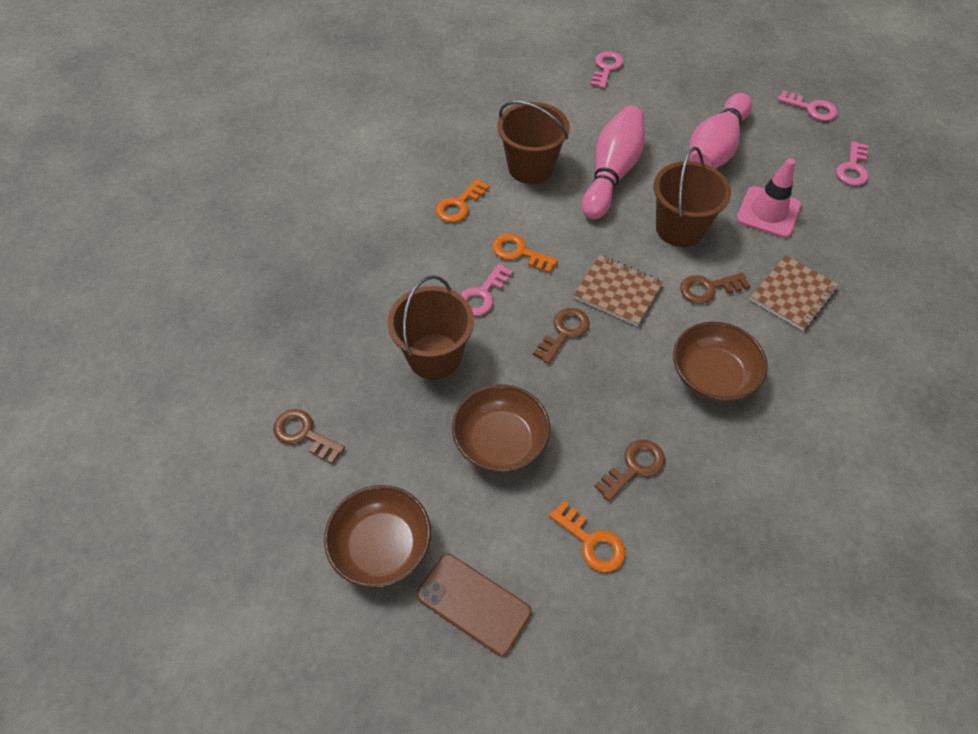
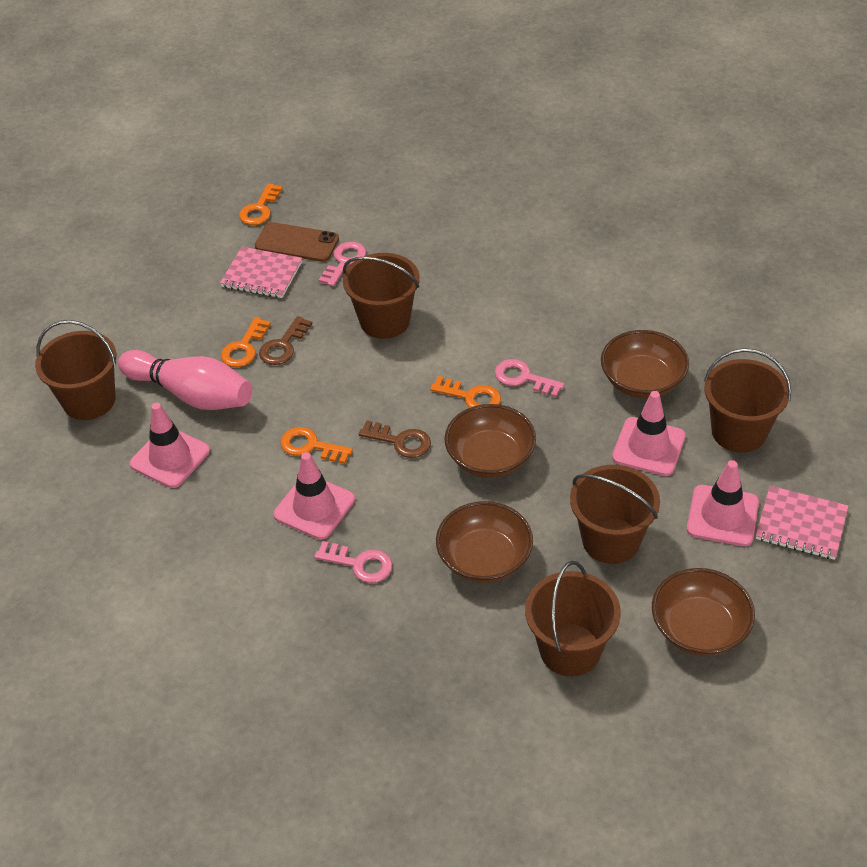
brown bowl: [324,485,431,588] [452,384,550,472] [673,322,768,402] = 3 -> [436,501,533,583] [444,404,536,478] [601,330,689,398] [652,568,755,656] = 4
brown bucket: [388,275,474,380] [497,101,570,184] [654,147,731,247] = 3 -> [35,320,116,420] [343,253,420,339] [525,561,621,676] [570,465,660,564] [704,348,791,453] = 5
brown key: [273,409,345,464] [533,308,590,364] [594,440,665,501] [680,273,750,304] = 4 -> [259,316,312,365] [359,420,431,458] = 2
brown notebook: [574,255,663,326] [750,255,839,331] = 2 -> none = 0
orange key: [436,179,489,222] [492,233,558,273] [549,501,625,572] = 3 -> [221,317,271,367] [239,183,283,225] [280,427,353,464] [430,376,501,408] = 4
pink bowling pin: [582,106,645,220] [689,93,752,169] = 2 -> [118,350,252,410] = 1
pink key: [461,264,513,316] [590,51,624,89] [777,90,837,121] [836,141,869,186] = 4 -> [314,541,393,583] [319,242,366,287] [495,359,564,397] = 3
pink notebook: none = 0 -> [220,247,302,298] [756,486,848,560] = 2
pink traffic cone: [736,158,801,238] = 1 -> [130,403,210,488] [273,452,355,540] [612,391,686,476] [687,460,759,546] = 4

